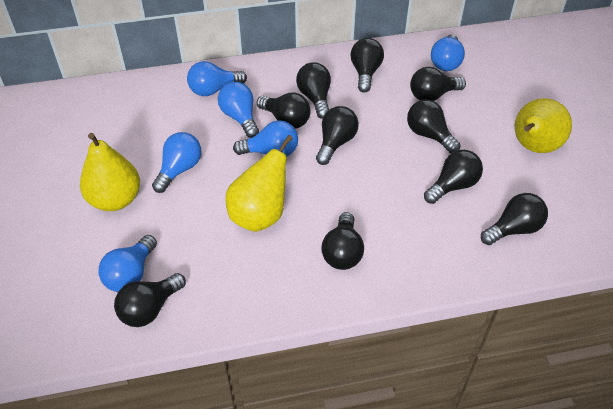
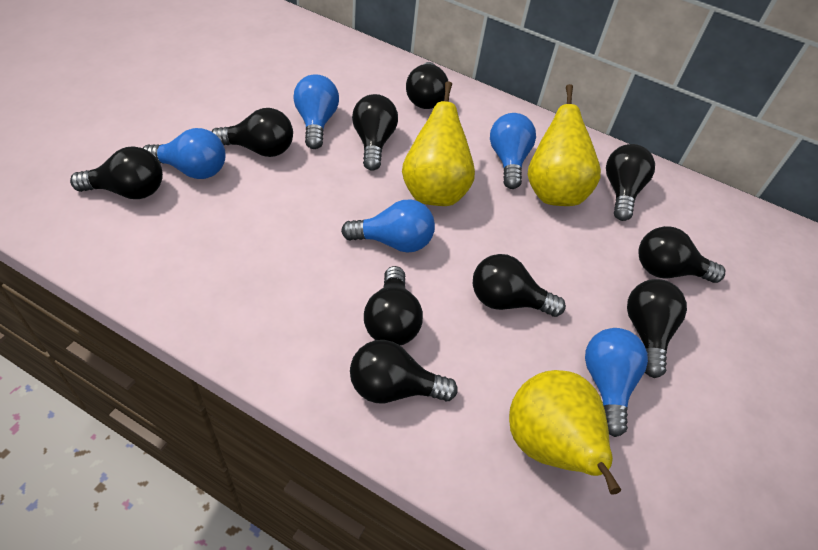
blue light bulb: [98,235,157,292] [152,132,201,193] [187,61,247,96] [218,82,259,138] [233,120,298,157] [431,34,465,71] = 6 -> [143,128,226,179] [293,74,339,149] [341,199,435,253] [490,113,536,189] [585,328,648,437] = 5

